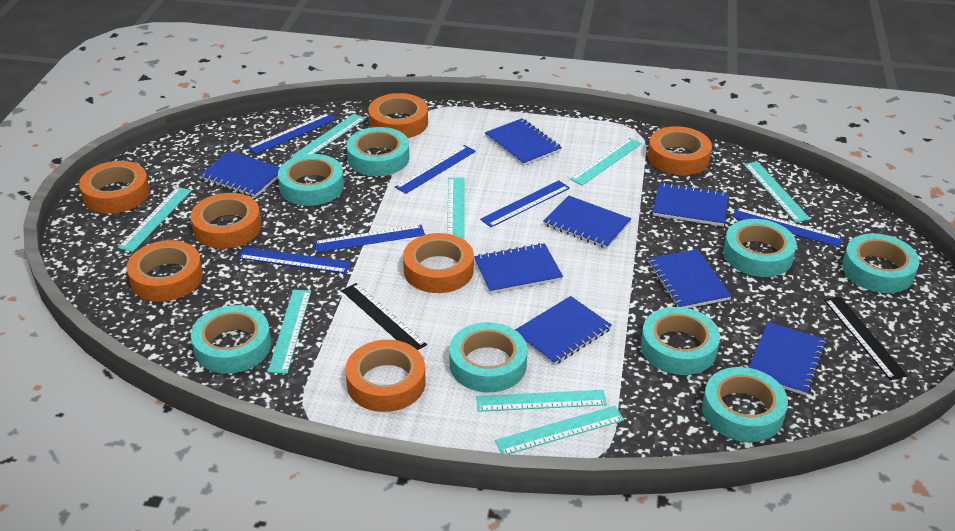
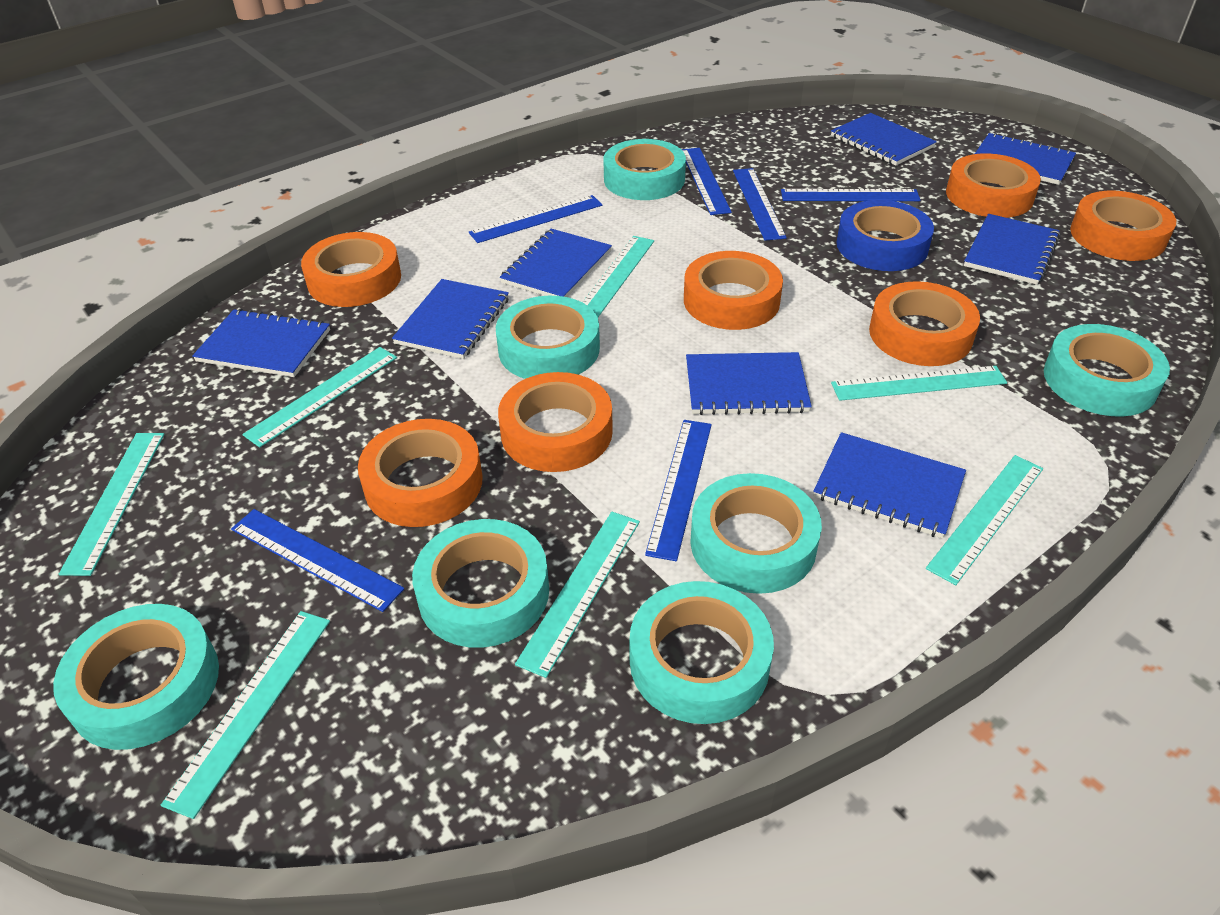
black ruler: [341,283,427,350] [824,296,907,380] = 2 -> none = 0
blue tape: none = 0 -> [836,200,934,271] = 1
turquoise ruler: [118,187,191,252] [268,290,311,374] [290,114,366,158] [447,178,465,239] [476,390,607,412] [495,406,624,454] [570,138,642,186] [744,161,810,223] = 8 -> [59,433,165,576] [161,611,330,819] [242,347,397,447] [515,512,640,678] [582,236,654,317] [831,366,1007,401] [926,455,1043,585] = 7
turquoise tape: [191,305,271,374] [278,154,344,206] [347,127,409,176] [449,322,527,392] [641,307,720,375] [702,367,788,442] [723,219,797,277] [842,233,919,293] = 8 -> [53,604,219,750] [412,519,549,648] [496,296,600,379] [603,139,686,200] [630,581,774,724] [690,473,822,594] [1044,324,1170,417] = 7

